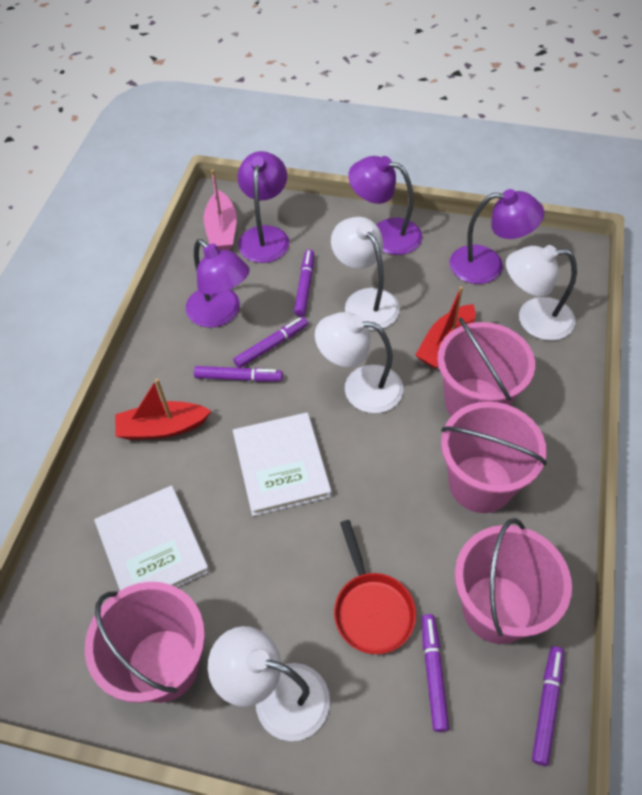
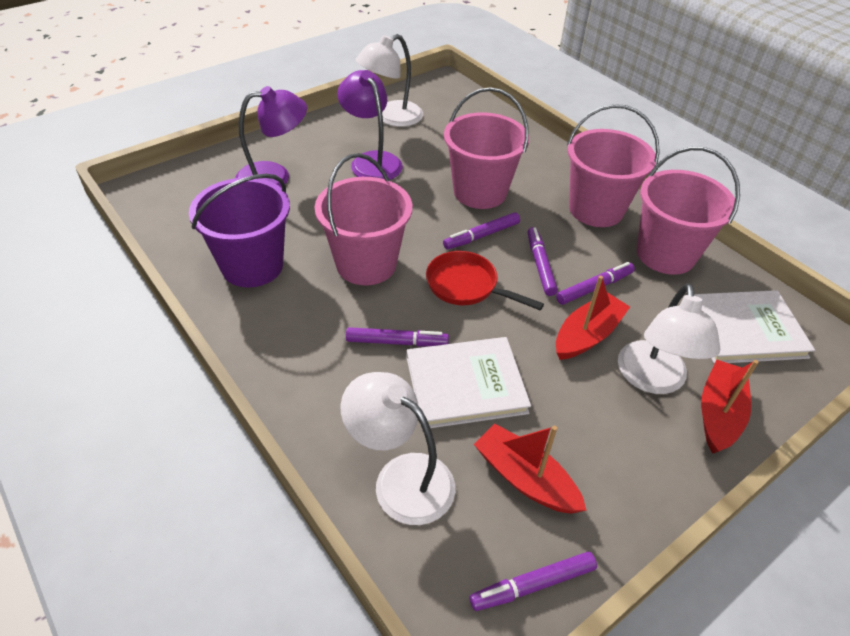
pink boat: [203,169,237,250] = 1 -> none = 0
purple bucket: none = 0 -> [189,174,290,288] = 1
purple lamp: [186,239,250,328] [237,151,289,263] [348,156,422,255] [450,189,544,284] = 4 -> [235,86,307,188] [337,70,403,180] = 2
red boat: [115,379,211,440] [415,286,475,369] = 2 -> [474,423,587,514] [556,276,630,360] [701,360,759,454] = 3
white lamp: [208,626,330,741] [315,312,403,413] [331,217,400,330] [506,245,577,341] = 4 -> [341,372,455,525] [355,34,423,127] [618,283,720,394] = 3

